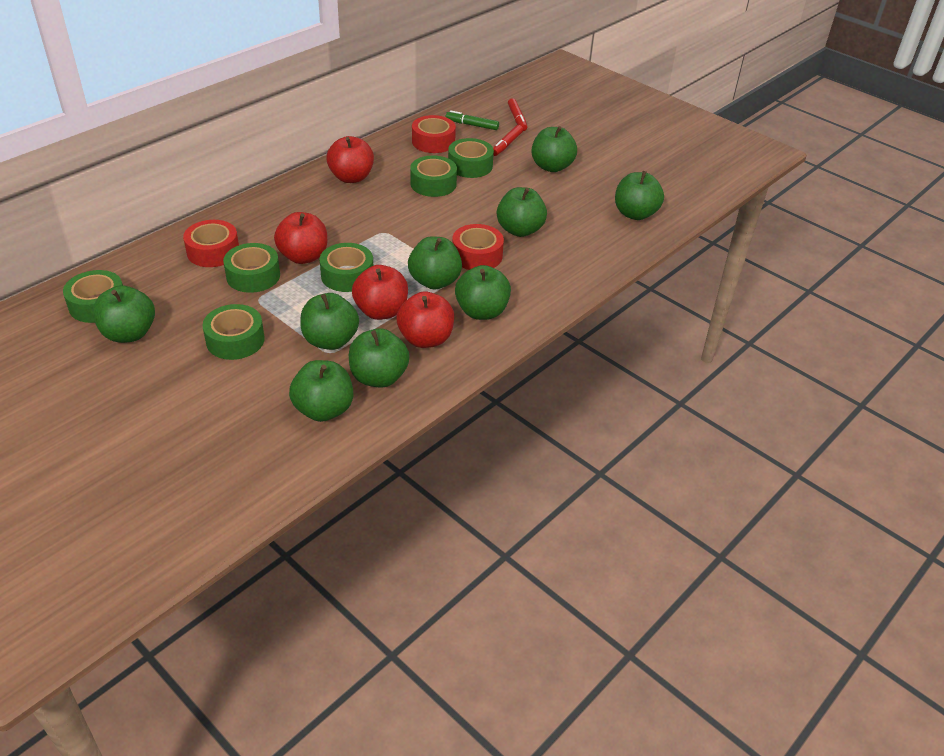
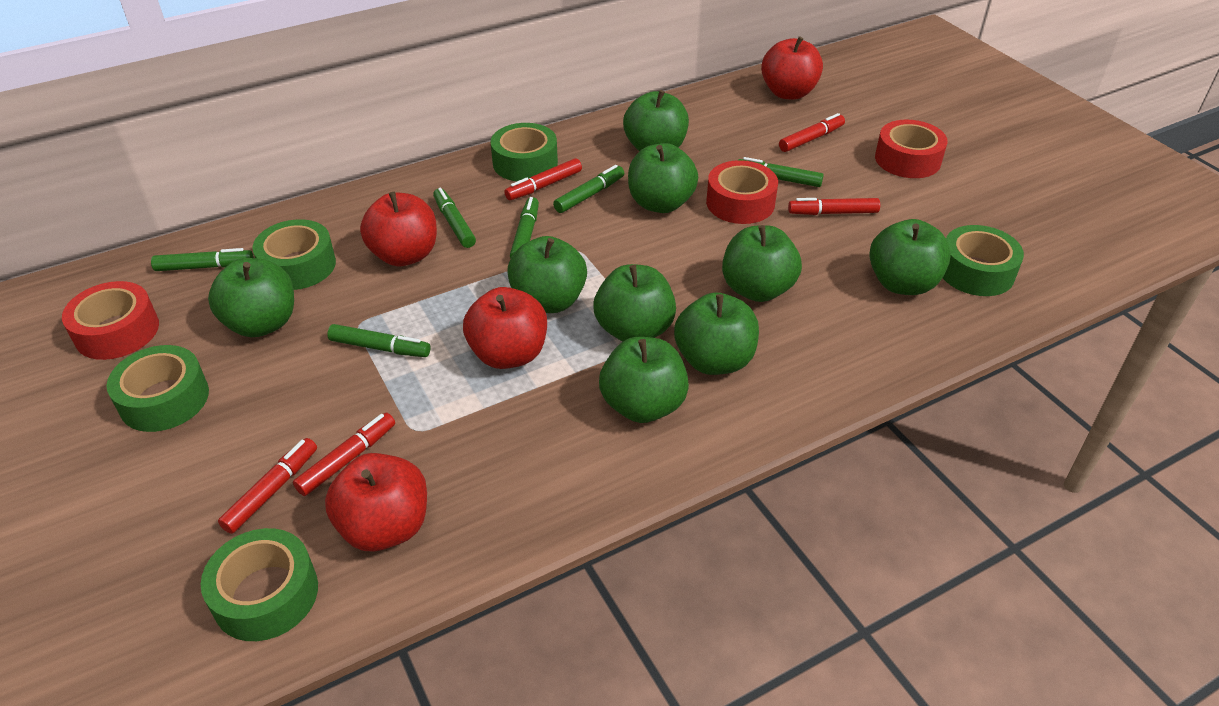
green marker: [446,110,499,130] = 1 -> [151,248,254,271] [327,324,430,357] [433,188,476,248] [510,197,539,259] [553,165,624,213] [738,157,824,187] = 6
green tape: [63,270,123,323] [202,304,265,360] [223,243,280,293] [319,243,373,292] [410,156,457,197] [448,138,494,178] = 6 -> [107,345,209,432] [201,528,318,641] [252,219,336,290] [491,123,558,181] [943,225,1024,296] = 5
red marker: [493,125,523,156] [508,98,527,131] = 2 -> [218,438,317,534] [293,413,395,496] [504,158,582,200] [779,113,845,152] [788,198,880,215] = 5

